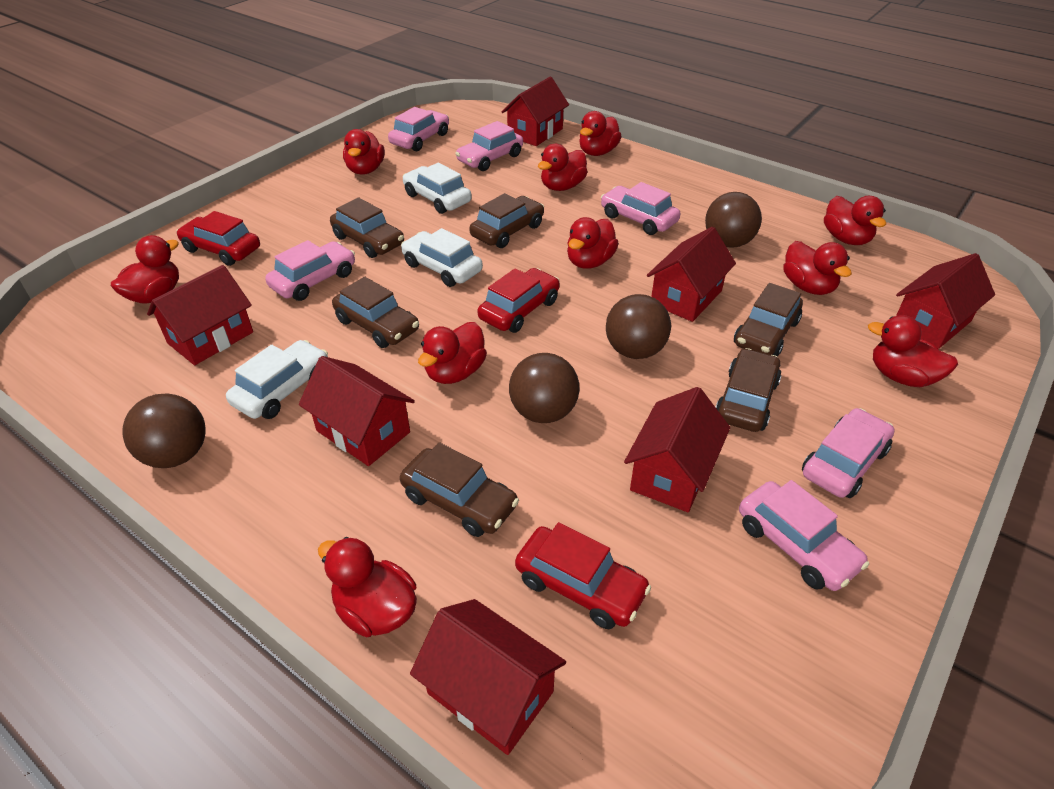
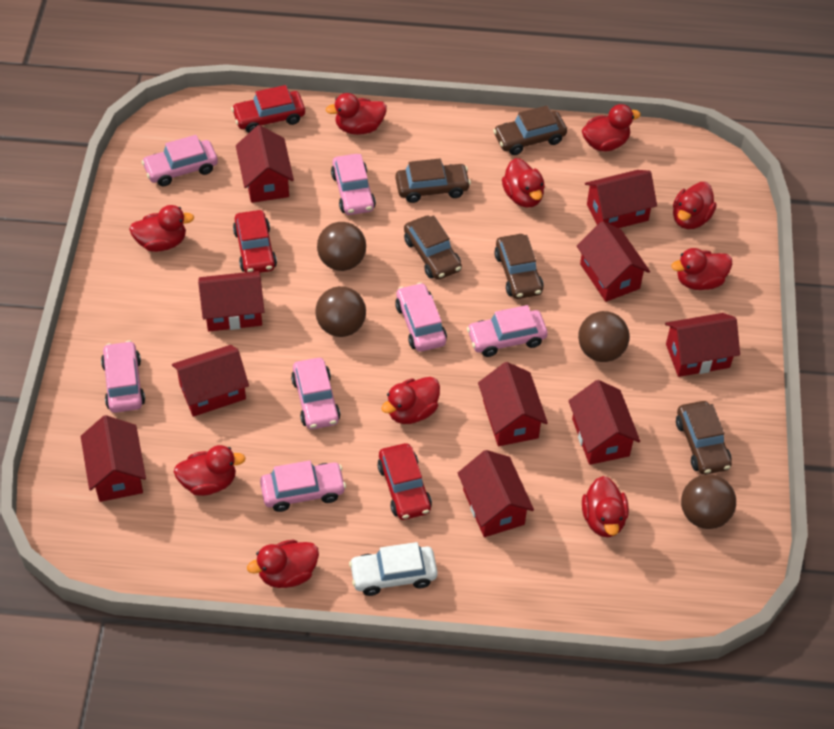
brown car: [330,198,404,258] [332,277,419,348] [400,442,519,537] [469,193,544,248] [716,348,782,432] [734,283,803,357] = 6 -> [395,159,471,203] [404,216,462,280] [493,105,567,155] [495,234,544,299] [676,401,732,475] = 5
pink car: [265,240,355,301] [388,107,449,152] [455,121,523,171] [601,182,680,235] [739,480,869,591] [802,408,895,498] = 6 -> [101,341,145,413] [142,135,218,186] [260,460,346,512] [291,358,340,430] [331,154,376,215] [395,282,447,352] [467,305,548,357] = 7
red house: [147,265,253,365] [299,356,415,466] [410,599,566,755] [502,77,569,146] [624,387,730,512] [647,227,736,322] [896,253,995,349] = 7 -> [81,415,146,502] [172,345,249,417] [198,271,264,331] [236,125,294,203] [458,450,534,537] [478,362,548,446] [568,380,640,465] [577,221,650,302] [585,170,657,228] [665,313,740,377] = 10
white car: [226,340,328,419] [401,228,483,287] [403,163,472,214] = 3 -> [349,542,438,596] = 1

